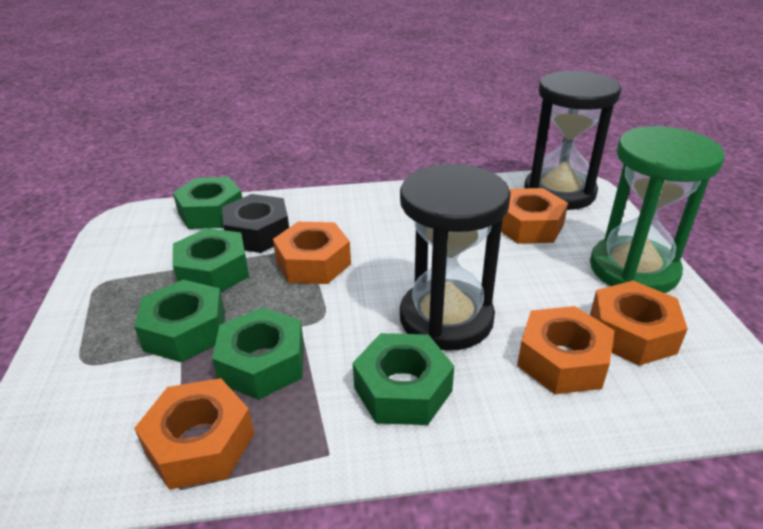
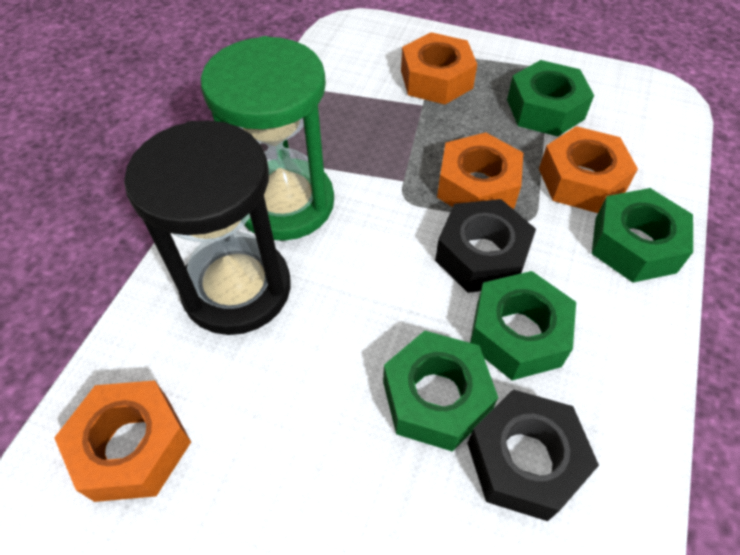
black hourglass: [400,164,511,351] [524,70,621,210] = 2 -> [124,121,291,335] = 1
black nut: [222,194,289,253] = 1 -> [435,199,536,293] [467,389,599,521] = 2
green nut: [134,280,225,362] [173,177,242,229] [173,228,249,292] [212,307,304,400] [353,333,454,425] = 5 -> [383,331,498,451] [470,271,576,380] [507,60,594,137] [592,188,693,283] = 4
orange nut: [134,378,254,490] [273,222,351,284] [501,188,568,243] [517,306,614,394] [590,281,688,366] = 5 -> [54,380,191,502] [401,32,477,104] [437,132,523,209] [539,126,638,213] = 4

